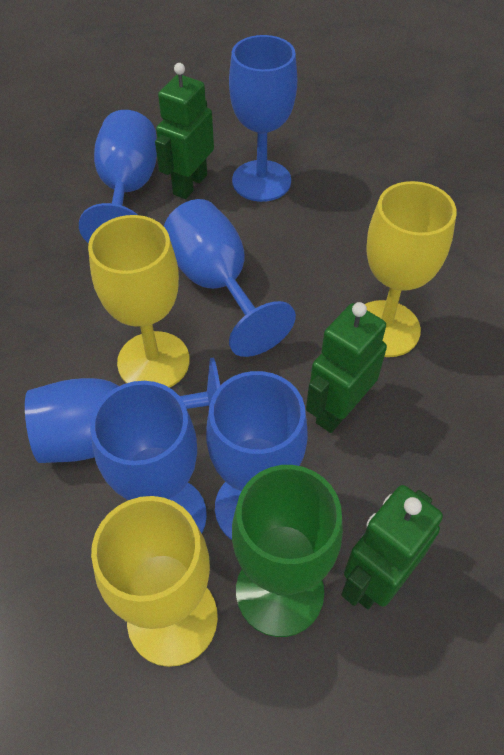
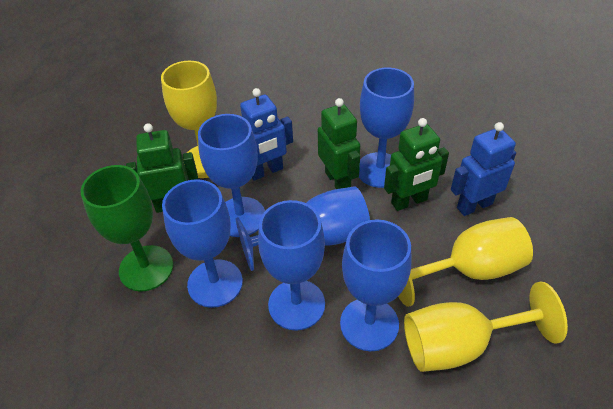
blue robot: none = 0 -> [240,88,293,181] [451,122,516,216] = 2

